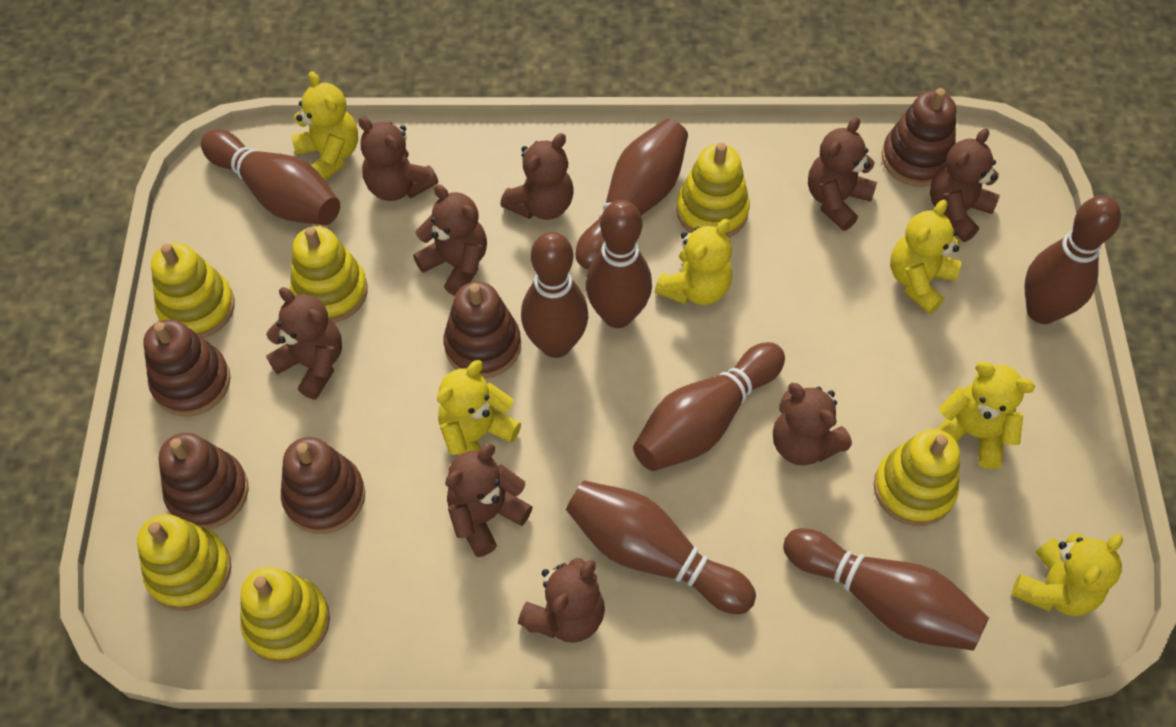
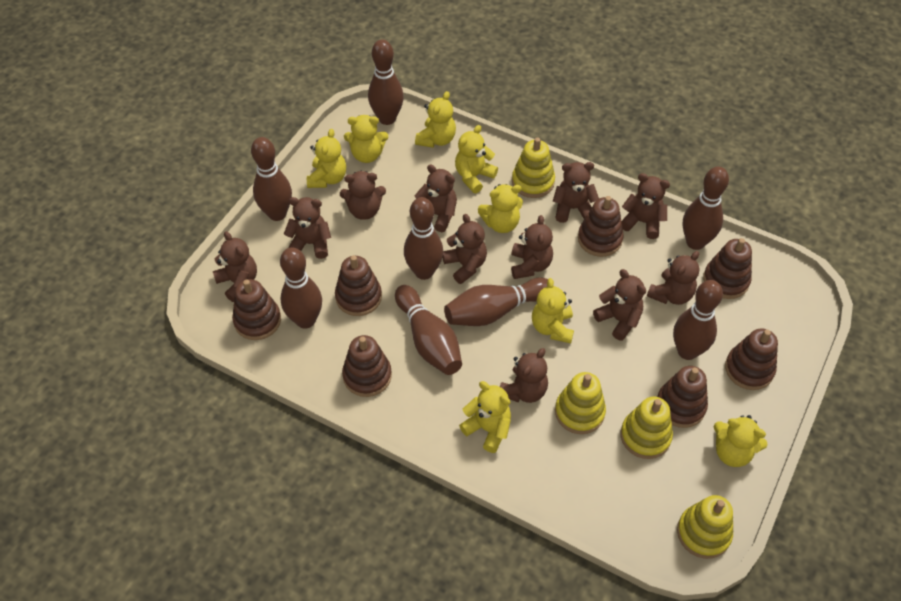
brown stacking toy: [143,319,231,416] [159,433,249,529] [281,437,365,534] [443,282,521,379] [882,88,956,187] = 5 -> [232,279,281,340] [335,255,382,316] [342,335,392,397] [578,196,624,257] [657,366,708,428] [703,238,752,299] [725,328,778,390] = 7
brown teddy bear: [266,287,342,399] [358,116,438,201] [413,184,487,296] [445,444,533,557] [500,133,573,220] [518,558,605,643] [773,383,852,465] [808,117,877,231] [930,129,1000,242] = 9 -> [213,231,257,302] [284,197,331,259] [340,171,386,220] [415,164,457,232] [442,214,487,284] [500,348,548,403] [511,215,553,279] [553,162,599,223] [593,269,646,341] [622,173,670,239] [647,251,700,305] = 11
yellow stacking toy: [137,514,231,611] [151,243,235,338] [240,567,330,664] [290,226,368,323] [676,143,750,238] [874,429,960,526] = 6 -> [512,137,555,198] [555,372,606,434] [621,397,673,459] [677,495,733,559] = 4
yellow teddy bear: [291,71,358,181] [437,360,521,456] [655,219,732,305] [890,200,961,314] [937,362,1035,469] [1012,533,1123,616] = 6 -> [307,129,346,188] [344,115,388,163] [415,91,456,148] [455,125,498,193] [459,381,511,453] [478,184,523,233] [532,278,574,343] [714,415,768,467] = 8

